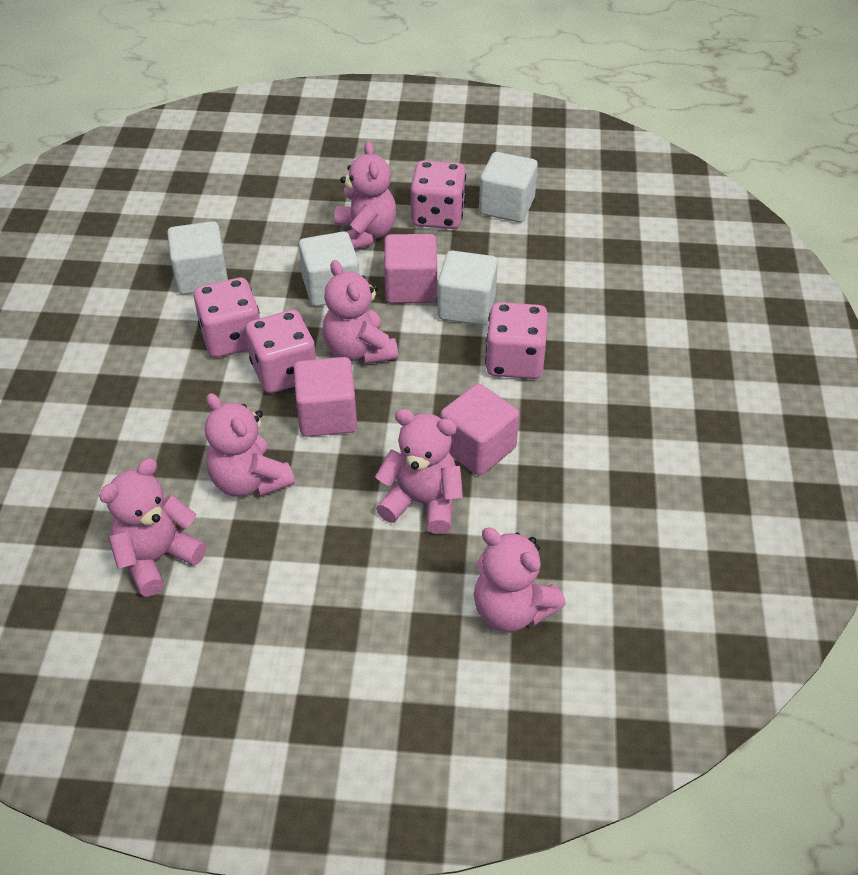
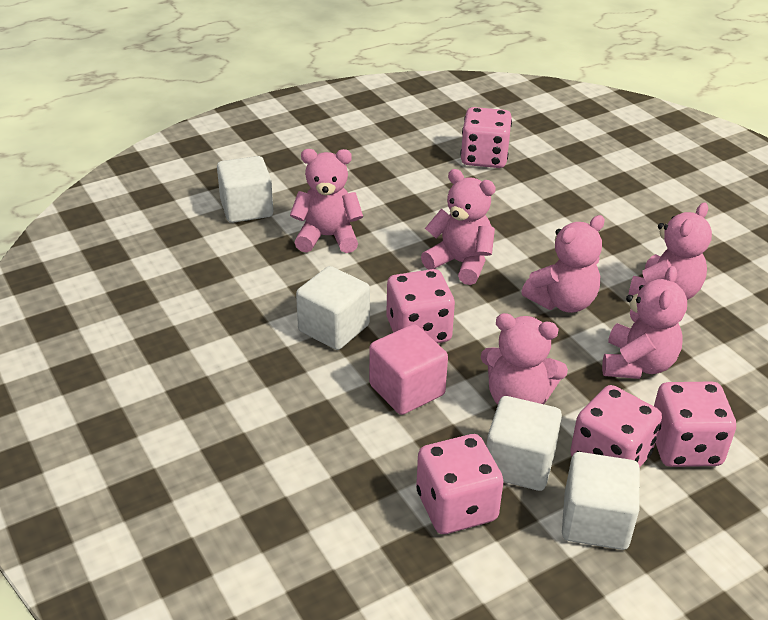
pink cube: [294,357,357,437] [384,234,437,303] [440,384,519,476] = 3 -> [369,324,448,415] = 1
pink dice: [194,278,260,358] [245,310,316,393] [411,160,466,229] [485,302,548,379] = 4 -> [386,269,455,343] [416,434,504,534] [461,107,512,168] [570,385,662,468] [654,382,736,467] = 5

